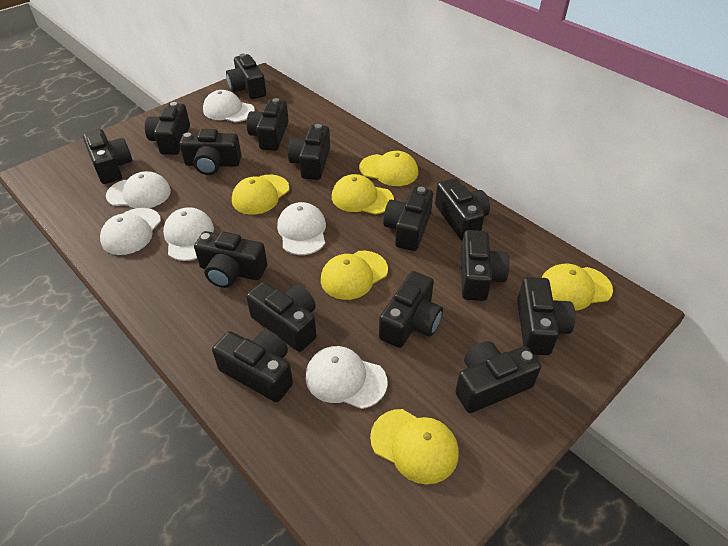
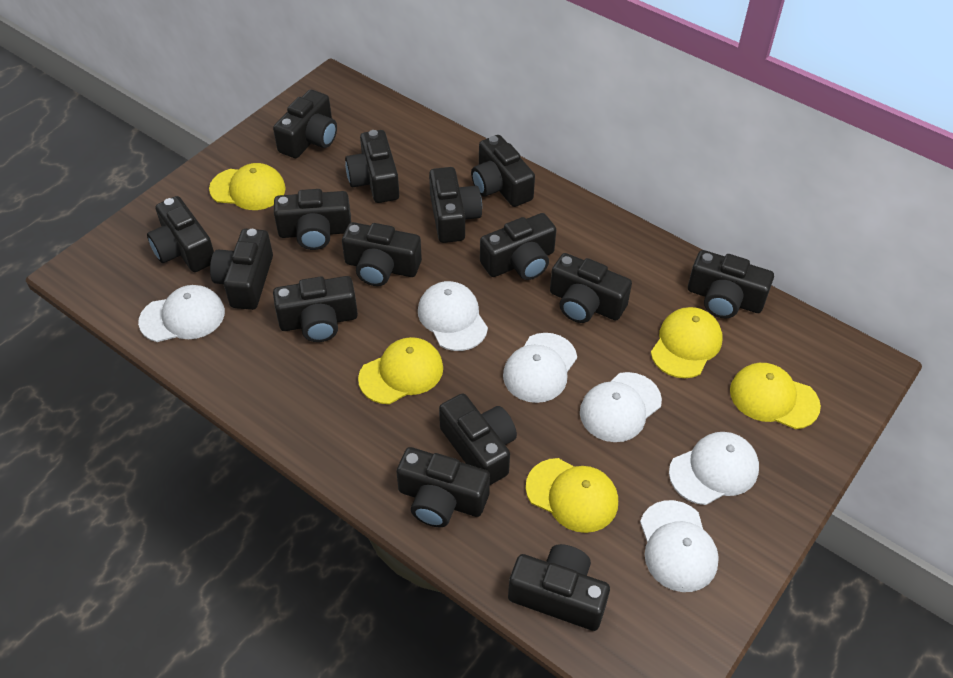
yellow cap: [232,175,289,215] [321,251,388,300] [332,174,394,215] [359,151,418,186] [370,409,459,485] [541,264,613,311] = 6 -> [209,163,286,210] [358,337,443,404] [526,458,618,533] [651,307,722,378] [730,363,821,429] = 5

